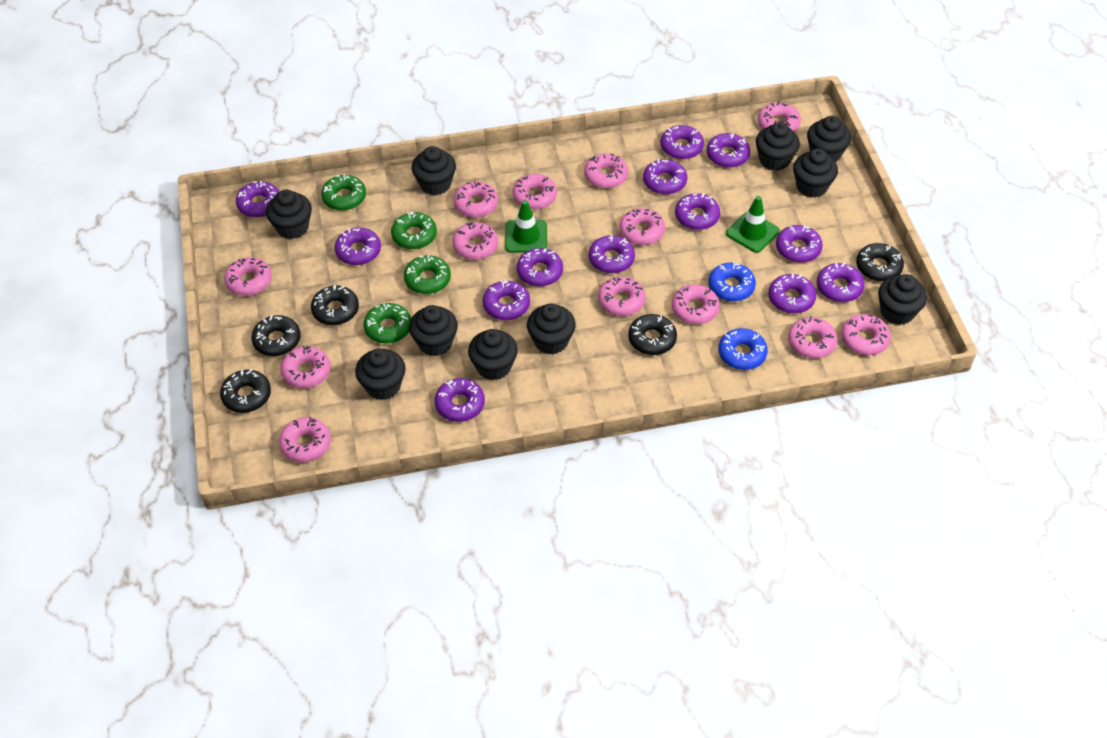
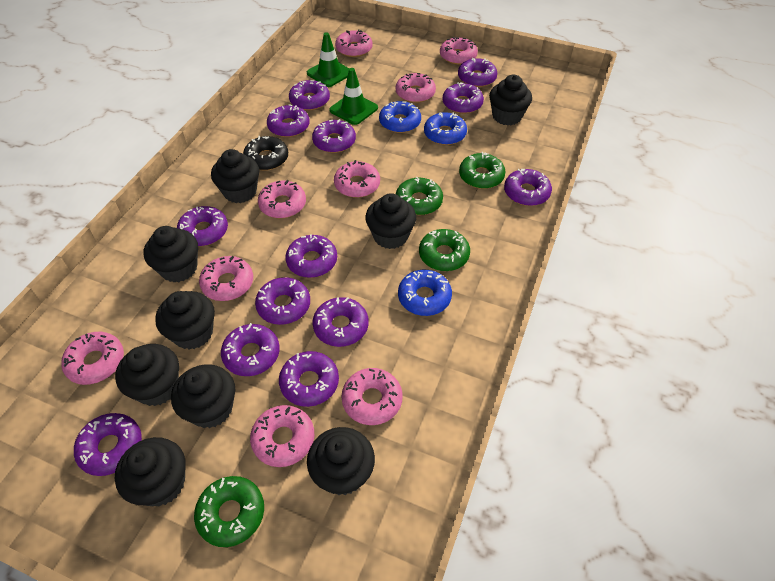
black cupcake: [266,190,312,239] [355,349,406,400] [409,305,458,356] [412,146,456,195] [468,329,518,380] [527,303,576,355] [756,122,800,171] [793,148,838,198] [807,116,851,162] [878,274,927,325] = 10 -> [115,344,179,406] [115,437,186,507] [144,226,198,282] [155,291,215,350] [171,364,235,428] [211,149,259,203] [307,427,375,495] [365,193,416,249] [489,75,532,126] = 9
black donut: [220,369,271,413] [252,315,301,356] [311,285,359,325] [628,314,677,355] [856,243,904,281] = 5 -> [243,136,288,171] = 1
blue donut: [708,262,756,302] [718,328,768,370] = 2 -> [379,101,421,133] [398,270,452,316] [424,112,467,145] = 3
pink donut: [224,257,272,296] [279,417,331,463] [280,346,330,388] [452,222,498,260] [453,181,498,218] [513,174,557,209] [584,153,628,188] [598,277,646,316] [619,208,665,245] [672,285,720,324] [758,101,801,132] [788,316,837,358] [841,314,891,355] = 13 -> [61,332,124,385] [199,256,253,301] [250,405,314,467] [258,180,306,218] [334,160,380,198] [335,30,373,57] [341,368,403,425] [396,73,436,103] [440,37,478,65] = 9

